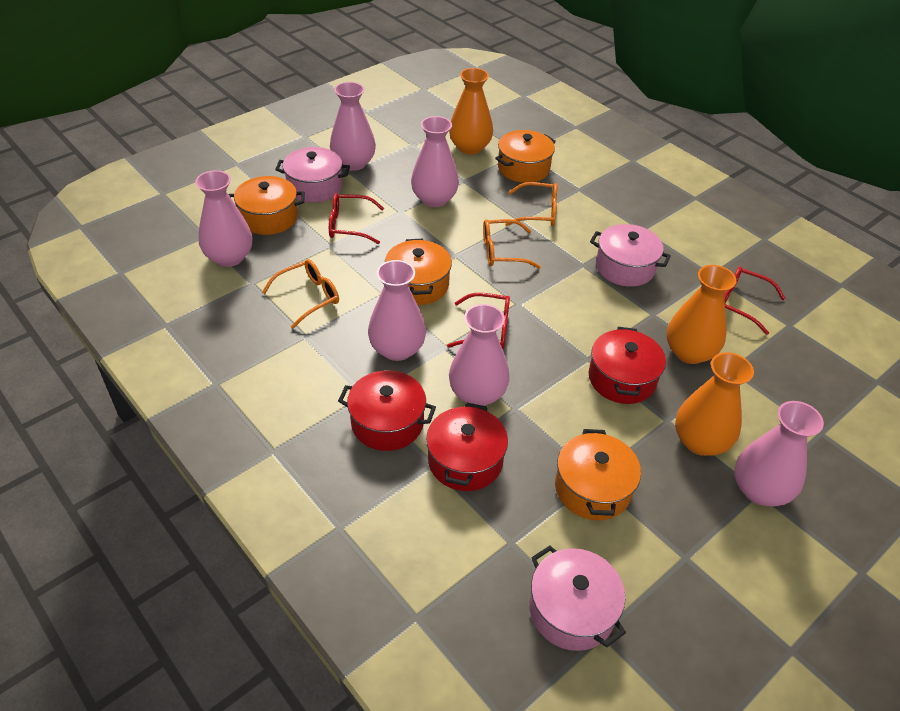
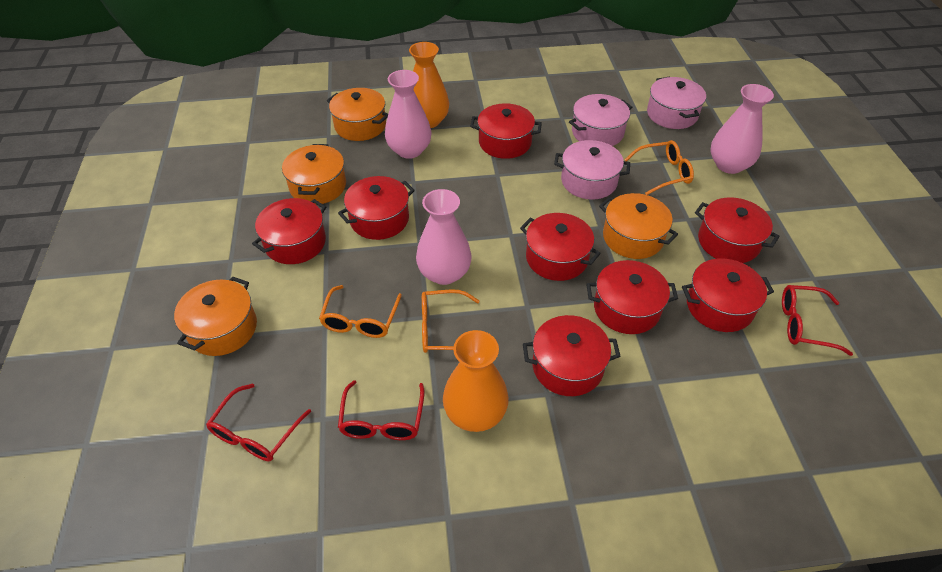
orange vase: [449,68,493,155] [667,265,737,364] [675,352,754,456] = 3 -> [409,42,449,128] [443,330,509,432] = 2
pink vase: [195,170,252,267] [330,82,376,171] [368,260,426,361] [411,116,459,207] [449,304,510,406] [734,401,824,506] = 6 -> [385,70,432,159] [416,189,472,285] [711,84,774,174] = 3
red pot: [338,370,436,451] [426,403,508,491] [589,327,666,404] = 3 -> [252,198,326,264] [338,176,415,240] [470,103,542,159] [520,213,601,281] [523,315,621,396] [586,260,678,334] [682,258,774,332] [695,197,780,263] = 8

